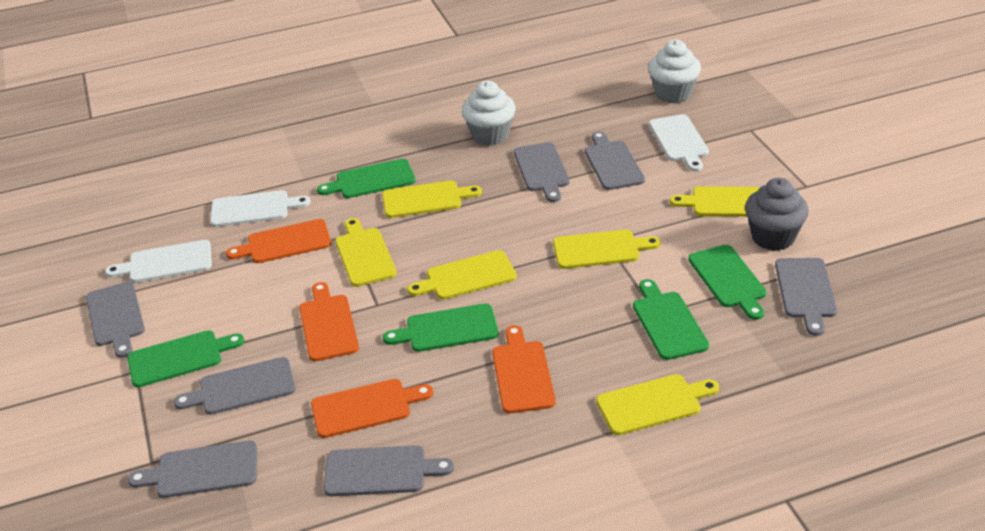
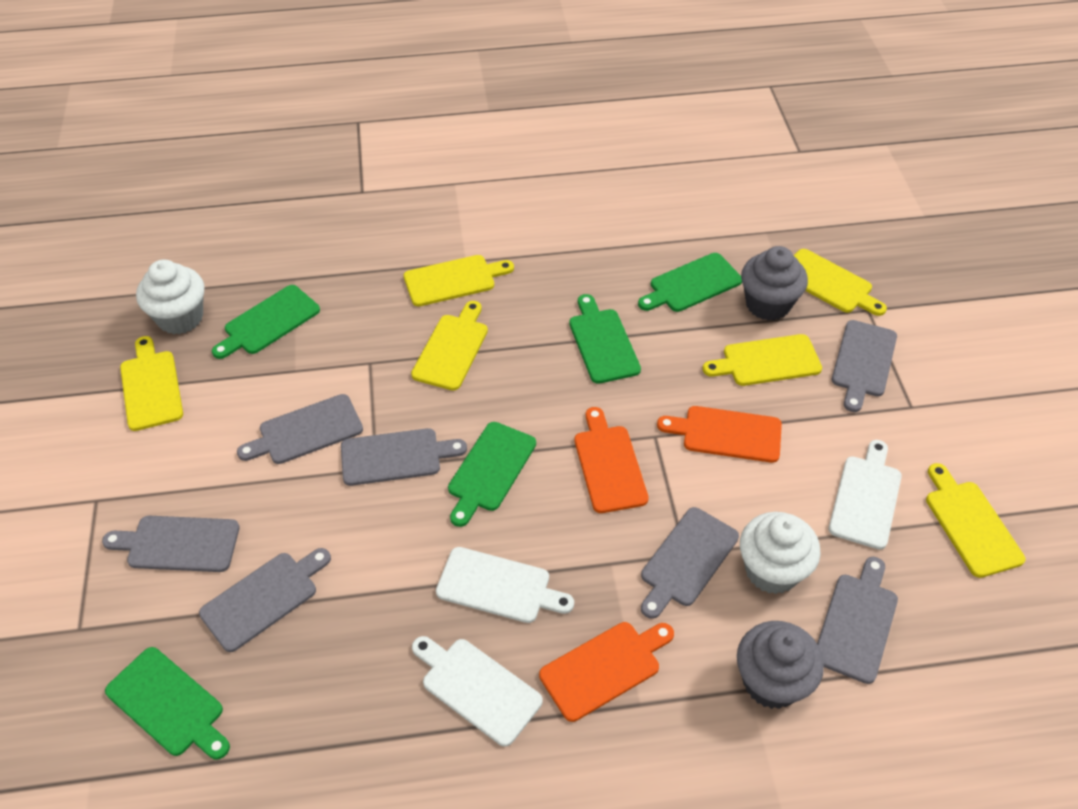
grey cupcake: [745,177,809,251] = 1 -> [737,621,824,709] [741,246,808,321] = 2
orange cutting board: [226,219,331,263] [299,282,359,362] [311,379,433,438] [492,325,556,413] = 4 -> [539,622,674,722] [575,407,649,513] [657,406,782,463] = 3

